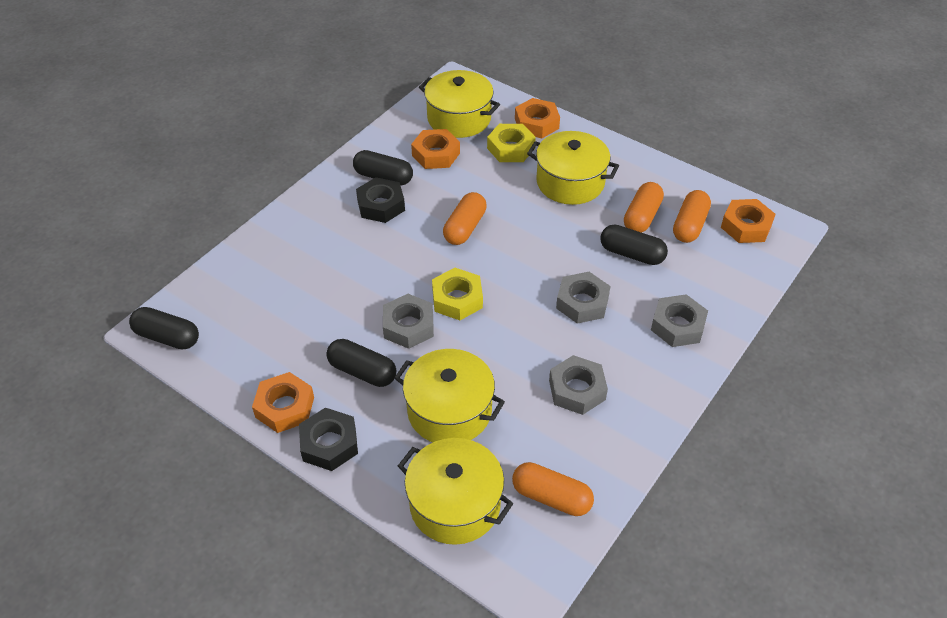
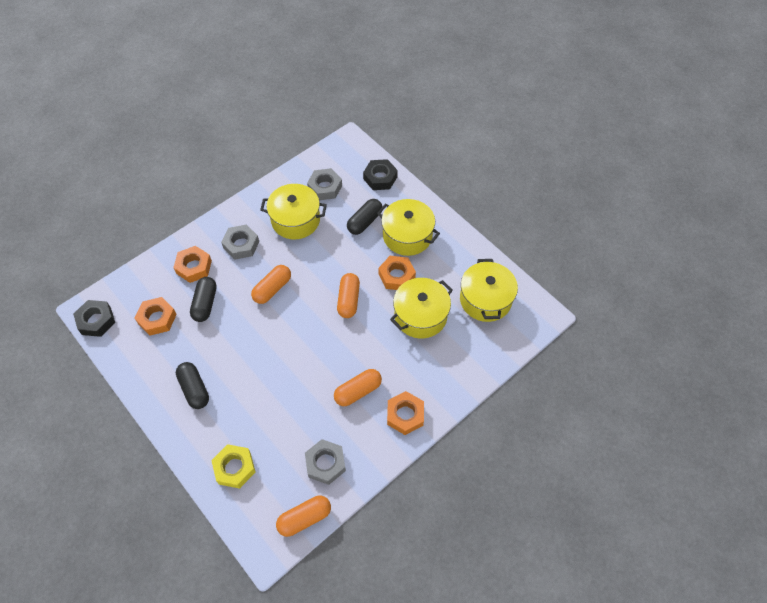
black capsule: [129,307,199,350] [327,339,396,387] [353,150,413,186] [600,225,668,265] = 4 -> [176,362,209,409] [190,277,217,322] [347,199,382,235] = 3
grey nut: [383,294,434,349] [549,355,608,415] [556,272,611,324] [651,294,708,347] = 4 -> [221,224,259,260] [305,439,346,485] [307,168,342,200] = 3
yellow nut: [432,268,483,320] [487,124,536,162] = 2 -> [211,444,256,489] = 1

